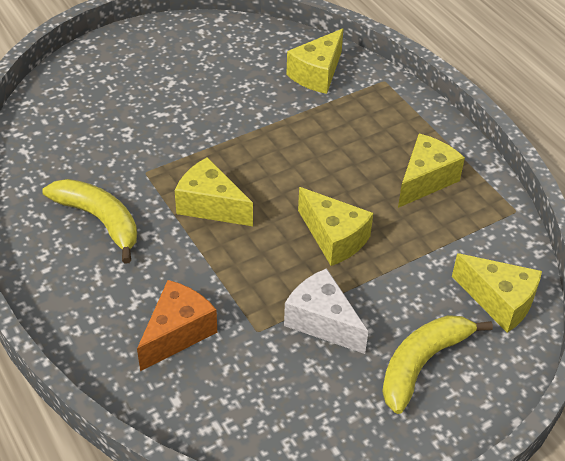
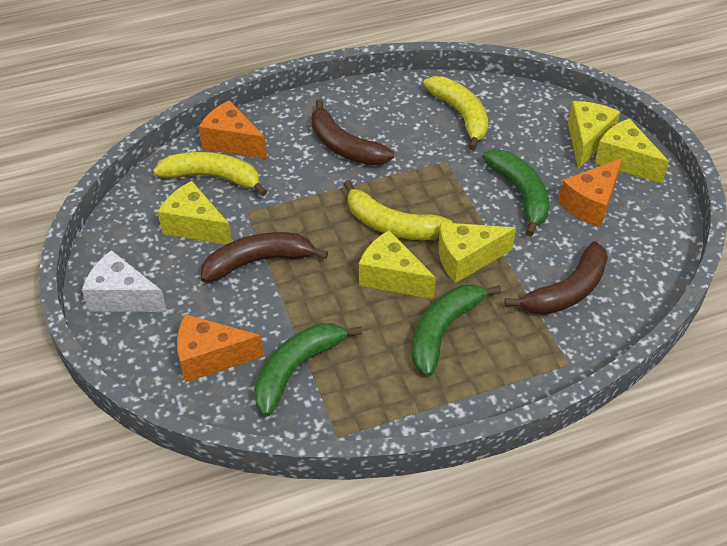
brown banana: none = 0 -> [201,232,328,283] [312,99,394,165] [504,241,608,315] = 3
green banana: none = 0 -> [254,323,362,417] [412,284,501,377] [482,149,549,236] = 3
orange cheese: [137,280,217,371] = 1 -> [177,314,264,382] [199,100,267,159] [558,158,622,227] = 3
yellow banana: [42,179,137,264] [382,315,493,414] = 2 -> [153,152,267,196] [344,180,453,240] [423,76,488,150] = 3

